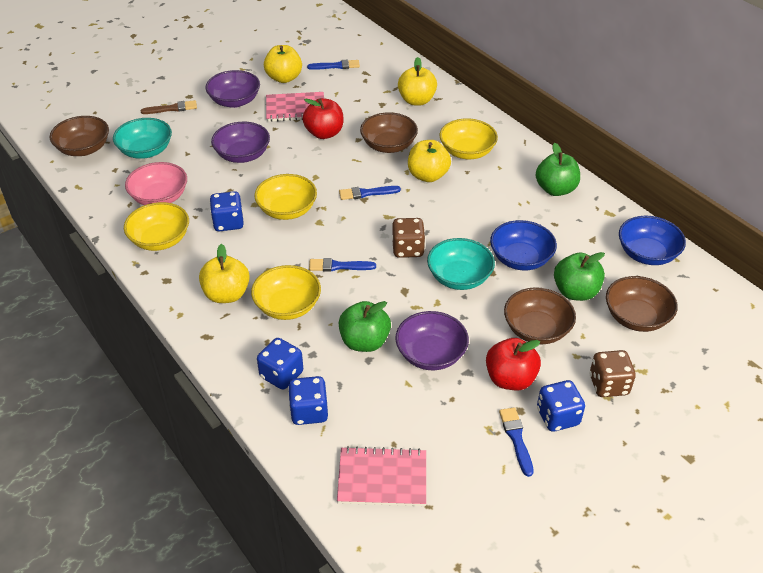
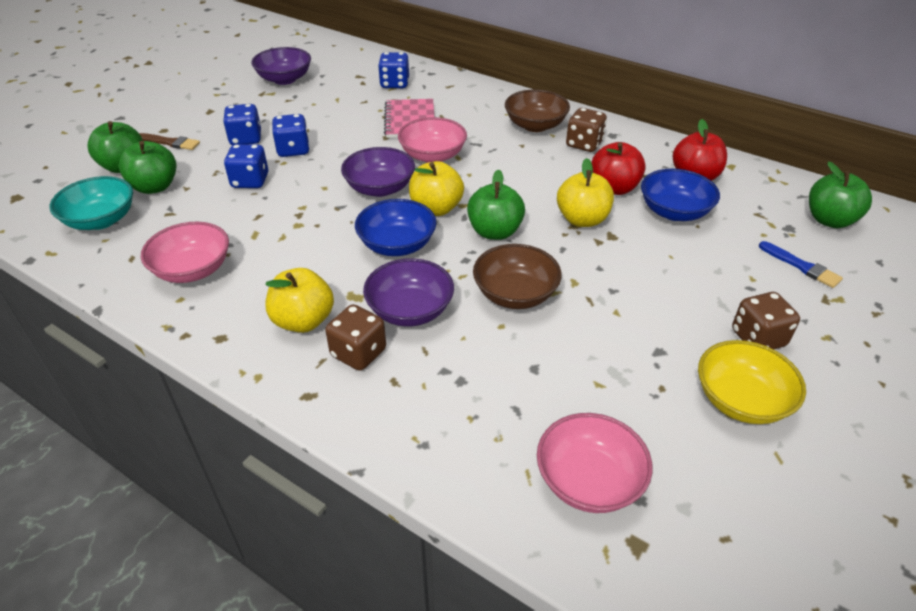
blue brush: [307,59,360,70] [309,258,376,272] [339,186,401,200] [499,407,534,477] = 4 -> [759,241,843,288] = 1
brown bowl: [50,116,109,156] [360,112,418,153] [504,287,576,344] [606,276,678,332] = 4 -> [473,244,562,309] [505,90,570,132] = 2
brown dice: [392,218,425,258] [590,350,636,397] = 2 -> [325,304,386,371] [566,108,607,152] [732,292,800,349] = 3
green apple: [339,301,391,352] [536,143,580,196] [554,252,605,301] = 3 -> [88,121,143,173] [119,141,176,194] [467,169,525,240] [809,161,872,228] = 4
pink bowl: [125,162,187,205] = 1 -> [141,222,229,283] [398,117,467,163] [537,413,653,513] = 3
pink notebook: [266,92,324,122] [337,446,426,506] = 2 -> [384,99,434,138] = 1
turquoise bowl: [113,118,172,159] [427,238,495,290] = 2 -> [49,176,133,230] = 1
yellow apple: [199,244,250,303] [264,45,302,83] [398,57,437,106] [408,140,451,182] = 4 -> [265,268,334,333] [409,161,464,216] [557,158,614,227] = 3
yellow bowl: [124,202,189,251] [251,265,321,320] [254,174,317,220] [440,118,498,159] = 4 -> [698,340,806,424] = 1

